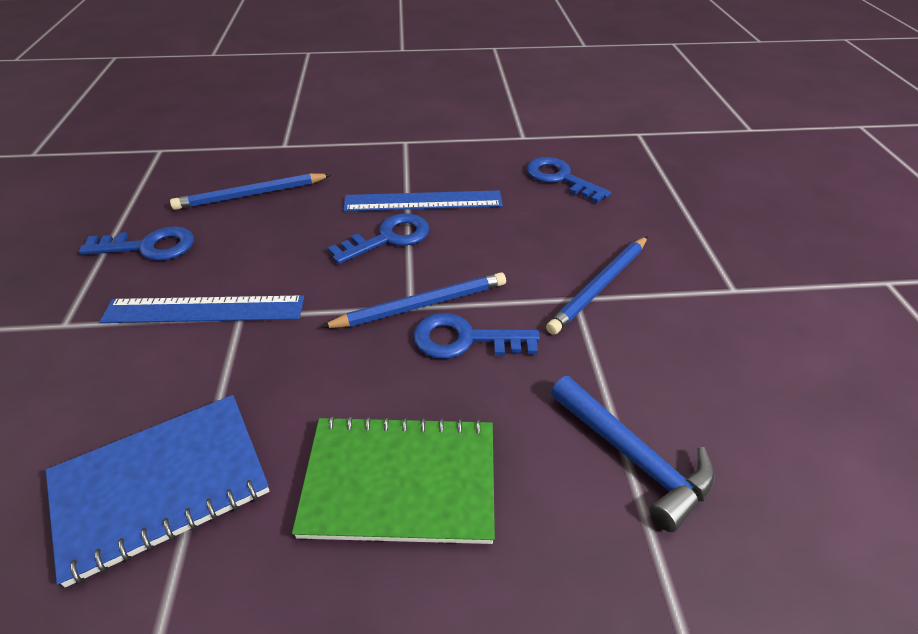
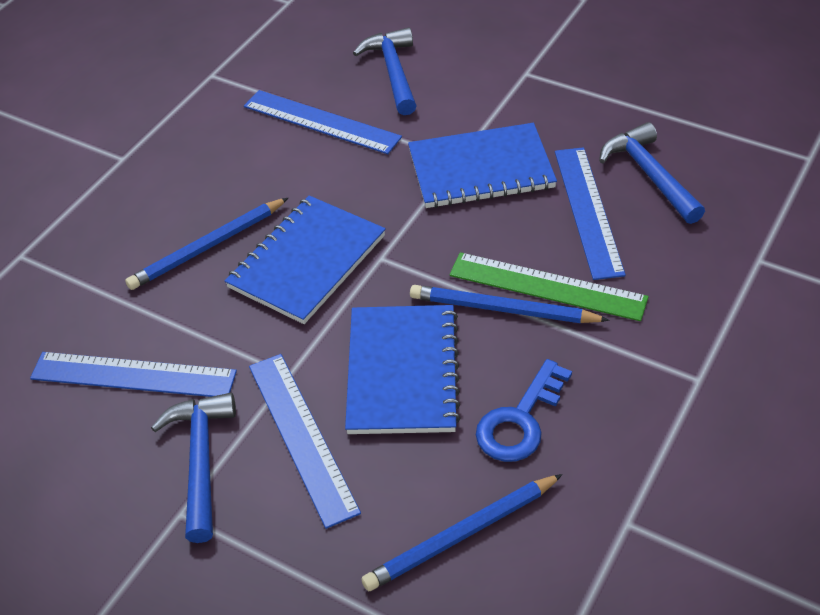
blue hammer: [551,376,715,532] = 1 -> [151,393,236,543] [353,27,417,115] [599,122,705,224] = 3
blue key: [79,226,194,261] [328,213,429,264] [413,313,540,359] [527,157,611,203] = 4 -> [476,359,572,462] = 1
blue notebook: [46,395,270,587] = 1 -> [225,195,386,324] [345,305,461,434] [408,123,557,208] = 3
blue ruler: [100,295,304,323] [343,190,503,211] = 2 -> [30,352,237,397] [244,90,402,154] [249,354,361,529] [555,147,626,280] = 4
green notebook: [292,415,495,544] = 1 -> none = 0
green ruler: none = 0 -> [449,252,649,321] = 1

